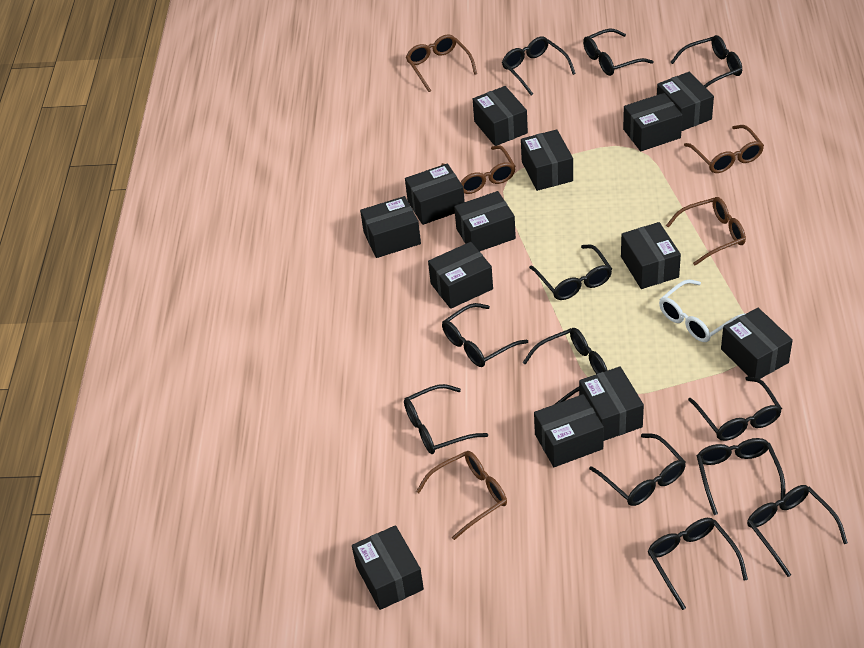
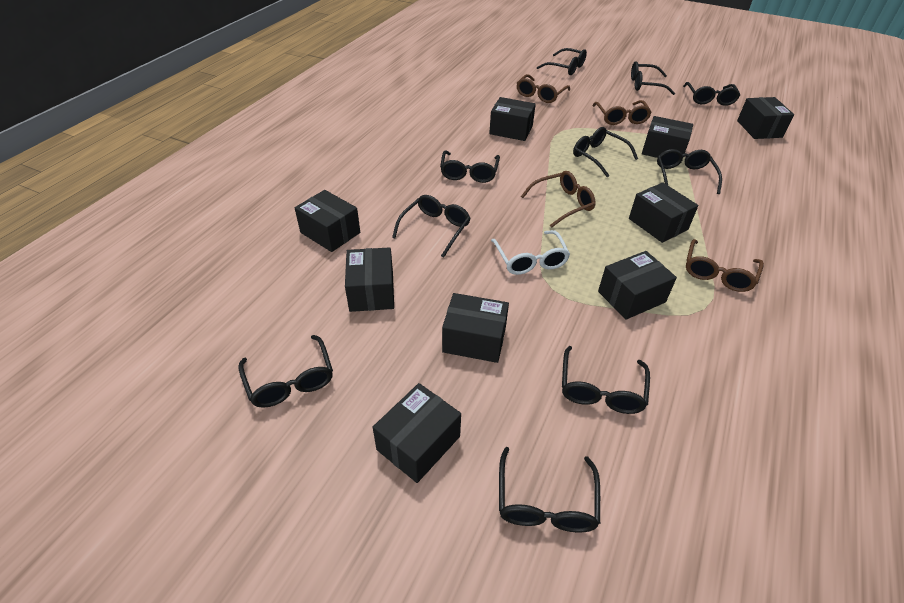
black box: [352,525,424,610] [360,196,421,258] [405,163,465,225] [428,242,493,309] [454,191,516,252] [473,86,528,146] [521,129,573,191] [534,394,604,467] [579,366,644,441] [621,222,681,289] [623,93,683,151] [657,72,714,131] [721,308,793,379] = 13 -> [295,190,360,252] [345,247,394,312] [373,383,461,483] [442,293,509,363] [489,97,536,141] [598,251,677,320] [629,182,698,243] [642,116,693,158] [737,97,794,139] = 9
black glasses: [404,384,488,454] [442,303,528,367] [502,37,576,95] [522,328,608,404] [529,245,612,300] [583,29,654,76] [589,433,686,506] [648,518,748,610] [670,35,742,87] [688,376,782,441] [696,438,785,515] [747,485,848,577] = 12 -> [239,335,333,408] [392,195,471,258] [440,150,500,183] [499,447,600,533] [537,48,587,75] [562,346,650,414] [573,127,638,177] [631,61,675,95] [657,149,722,194] [683,82,740,106] = 10
brown glasses: [406,35,477,92] [416,451,507,540] [441,145,516,194] [666,197,746,265] [684,125,764,173] = 5 -> [517,74,570,103] [521,171,595,228] [592,100,652,125] [686,239,764,292] = 4

